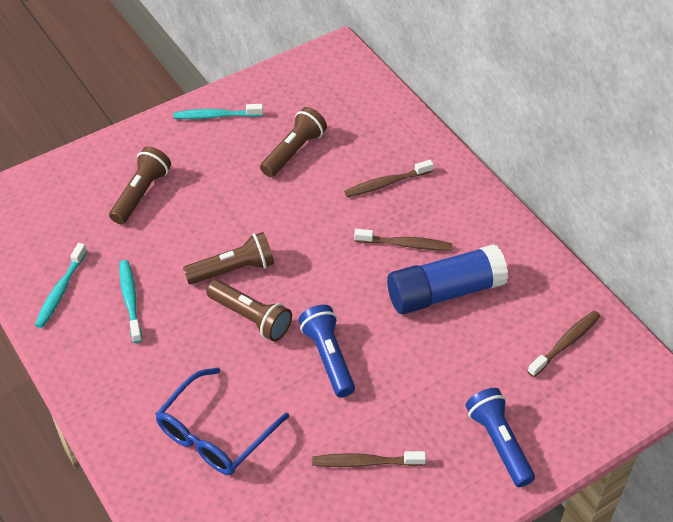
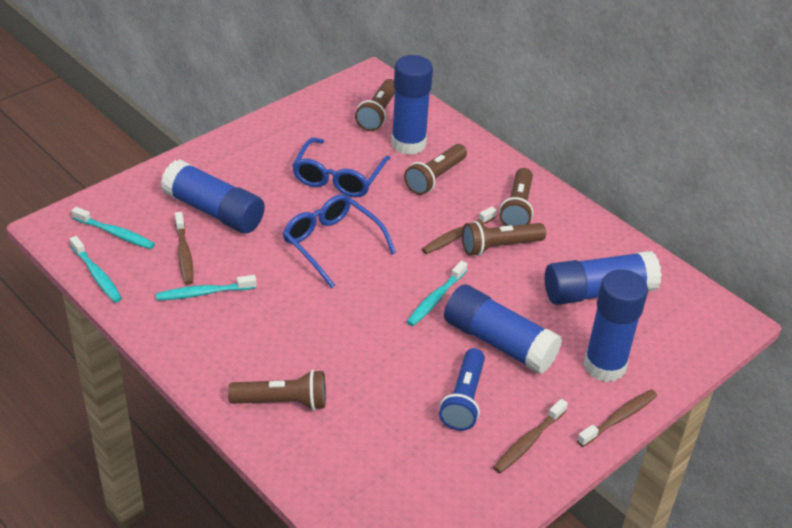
blue flashlight: [299,305,355,397] [465,388,535,487] = 2 -> [439,348,485,431] = 1
blue glasses: [155,368,289,475] = 1 -> [283,194,396,288] [292,138,390,198] = 2
blue glue stick: [387,244,508,314] = 1 -> [161,159,265,234] [391,55,433,155] [444,284,562,374] [545,251,662,305] [584,269,648,382] = 5
brown flashlight: [109,146,171,224] [183,232,274,284] [206,280,292,342] [260,107,327,177] = 4 -> [228,370,326,410] [355,79,395,131] [404,144,467,195] [462,221,546,256] [499,168,533,226] = 5
turquoise toothbrush: [35,243,87,328] [120,260,142,343] [174,104,263,119] = 3 -> [70,236,122,303] [71,207,155,249] [156,275,257,301] [407,260,467,326] = 4

